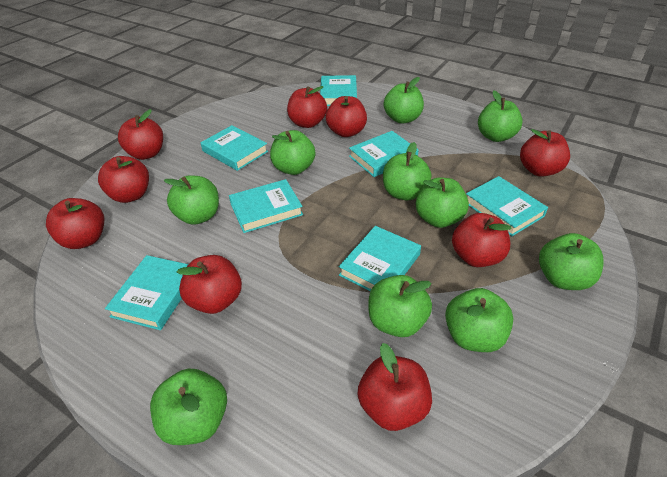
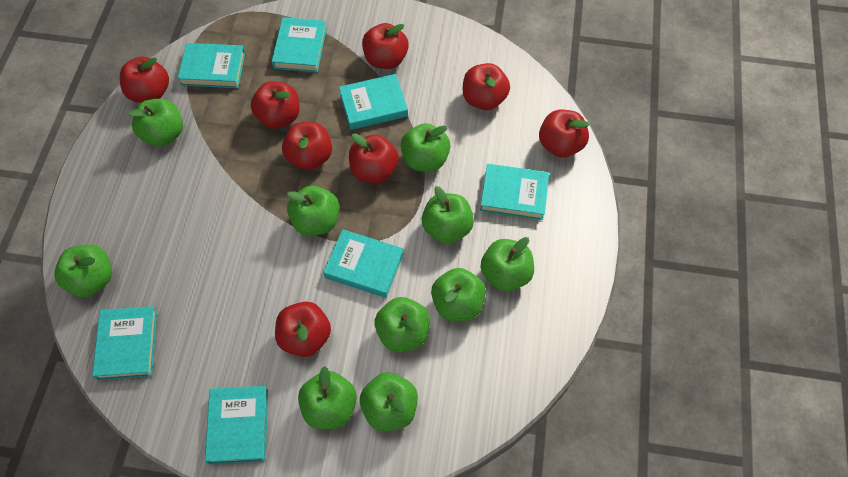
red apple: [46,198,104,249] [98,156,149,203] [118,109,163,160] [177,255,242,314] [287,86,327,128] [326,96,367,137] [358,343,432,431] [452,213,512,267] [520,129,570,177] = 9 -> [120,57,169,103] [251,81,299,129] [275,302,331,357] [282,122,332,170] [349,133,399,183] [362,23,409,69] [463,63,510,110] [539,110,589,158] = 8

